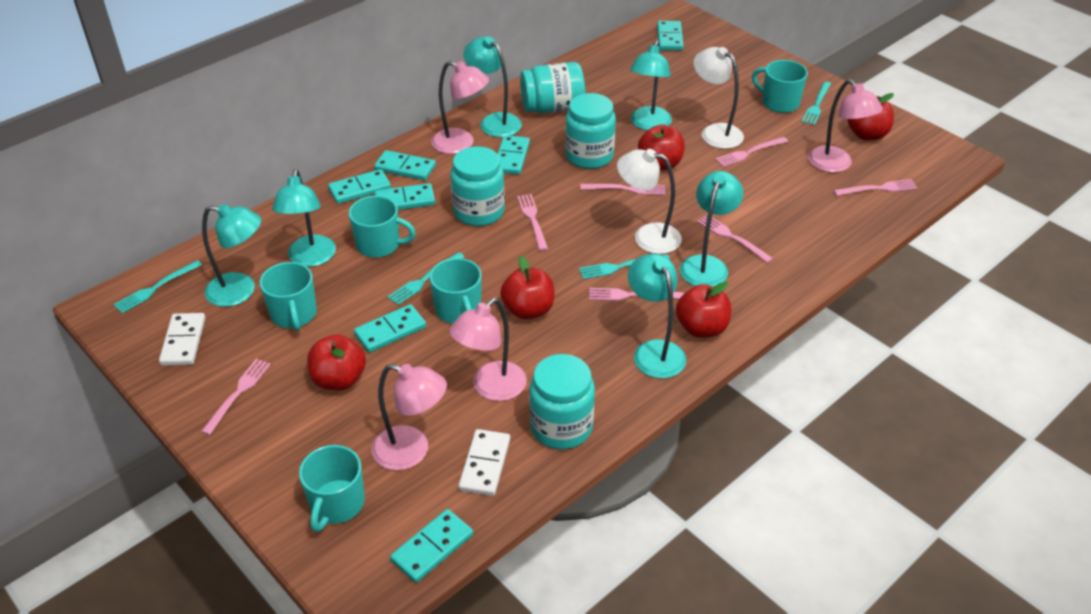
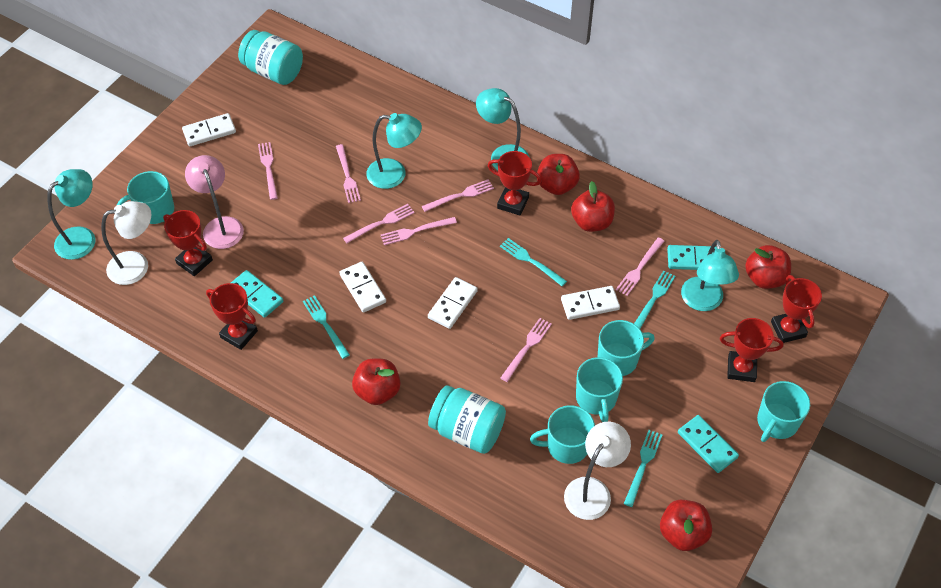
pink lamp: [371,364,447,470] [431,61,489,154] [449,298,527,401] [808,79,883,173] = 4 -> [185,155,244,249] = 1
red trophy: none = 0 -> [163,210,213,276] [206,283,258,350] [488,151,542,216] [720,318,784,382] [771,275,822,343] = 5
turquoise domino: [328,169,391,204] [354,304,426,353] [374,150,436,181] [374,183,435,210] [390,509,473,583] [498,135,530,175] [657,21,684,50] = 7 -> [231,270,283,318] [667,245,717,270] [678,415,739,473] = 3
turquoise jar: [451,146,505,226] [520,62,585,113] [529,354,595,449] [565,93,616,169] = 4 -> [238,30,303,85] [428,385,506,454] = 2
turquoise lamp: [202,204,261,307] [272,169,336,267] [463,36,522,137] [628,254,686,378] [630,40,672,131] [680,171,743,287] = 6 -> [47,169,95,260] [366,113,422,189] [476,88,529,170] [681,240,739,311] = 4
white domino: [159,313,205,366] [458,429,510,496] = 2 -> [182,113,236,146] [339,262,386,313] [428,277,478,329] [561,286,620,320] = 4

